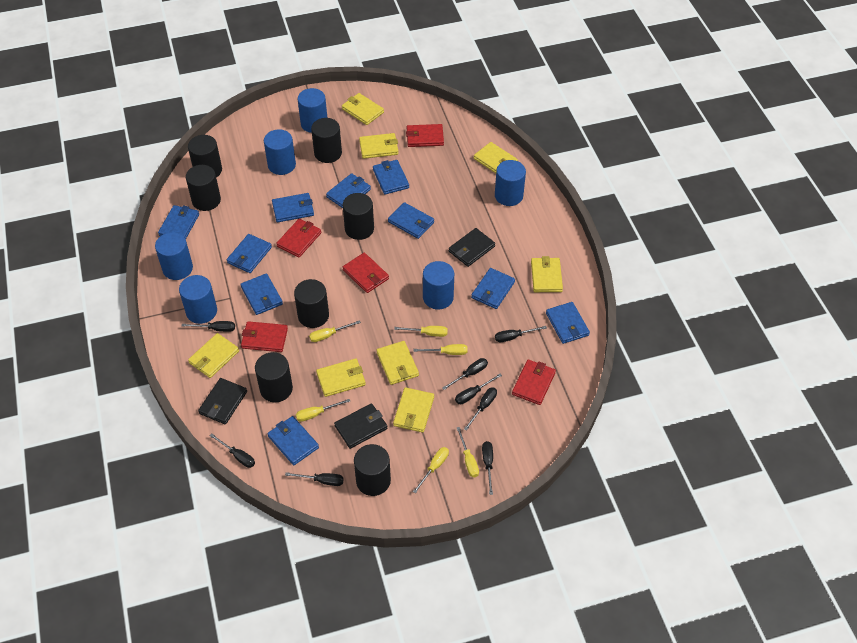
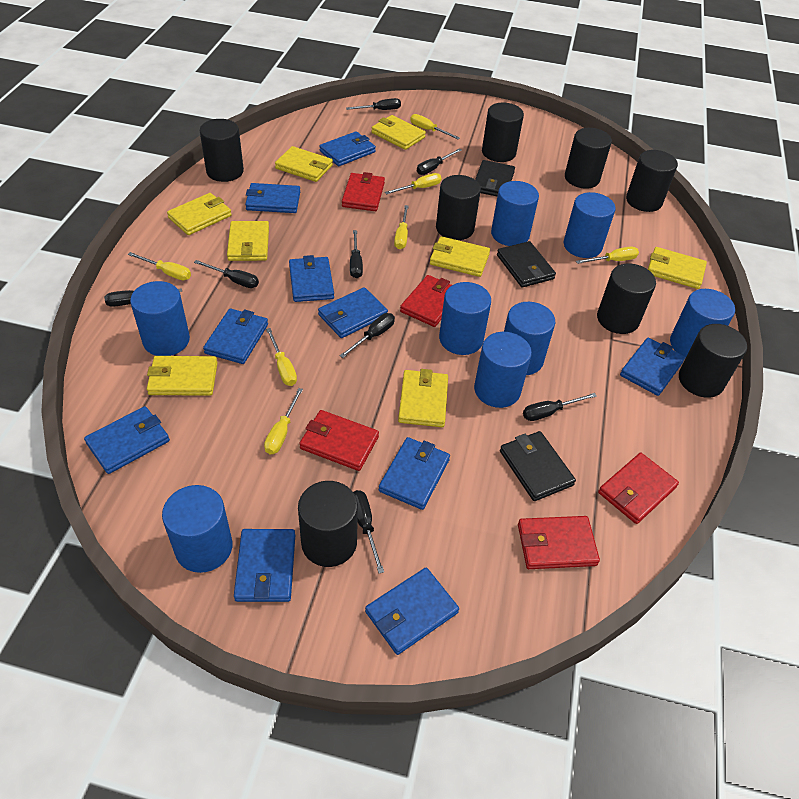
black cylinder: [186,165,221,211] [188,135,222,178] [255,352,293,403] [294,279,329,328] [311,118,342,163] [343,193,374,240] [354,444,391,496] = 7 -> [200,119,244,182] [298,481,358,567] [436,175,481,240] [482,103,524,162] [565,128,612,189] [597,264,656,334] [626,150,678,212] [679,324,747,398] = 8
blue cylinder: [155,232,193,280] [179,275,217,324] [264,129,296,175] [298,88,327,133] [423,261,454,310] [495,160,526,206] = 6 -> [130,281,190,356] [162,485,233,573] [439,282,491,355] [474,332,532,408] [491,181,539,246] [504,302,555,375] [564,192,615,258] [670,289,735,358] = 8
yellow screwdriver: [296,399,350,422] [309,320,361,342] [394,326,448,337] [413,447,449,493] [414,344,468,355] [457,427,479,477] = 6 -> [128,252,191,280] [264,388,303,454] [266,328,297,386] [385,173,442,194] [394,205,409,249] [410,114,460,139] [576,247,639,264] = 7

